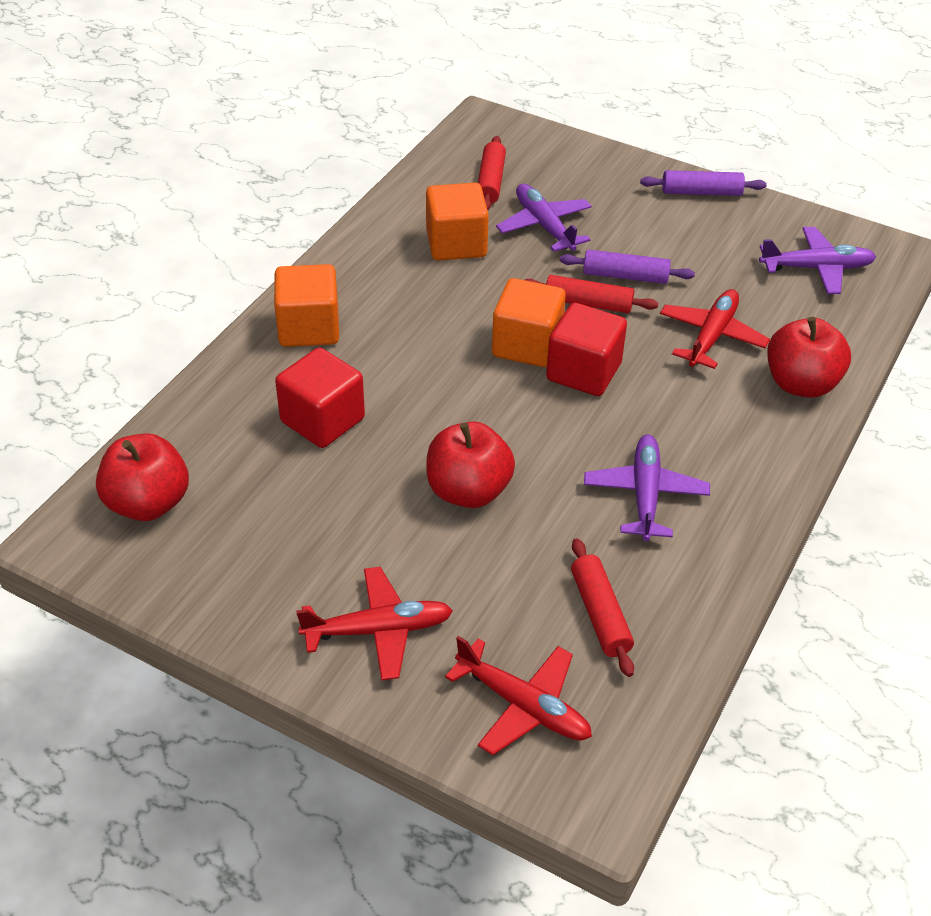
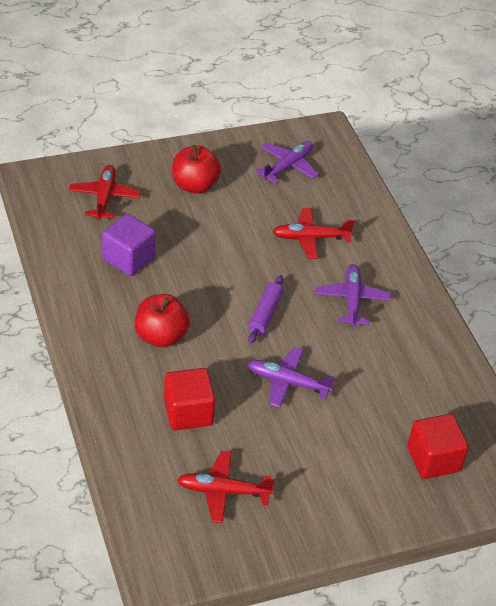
orange cube: [274,264,339,347] [426,183,489,261] [492,278,566,367] = 3 -> none = 0
purple cube: none = 0 -> [102,214,156,276] = 1
purple rolling pin: [560,250,695,284] [640,170,767,196] = 2 -> [248,275,283,344] = 1
red apple: [96,433,189,521] [426,422,515,508] [767,317,851,398] = 3 -> [135,294,190,347] [172,145,221,194] = 2
red rolling pin: [478,136,506,210] [525,275,658,313] [571,538,634,677] = 3 -> none = 0

